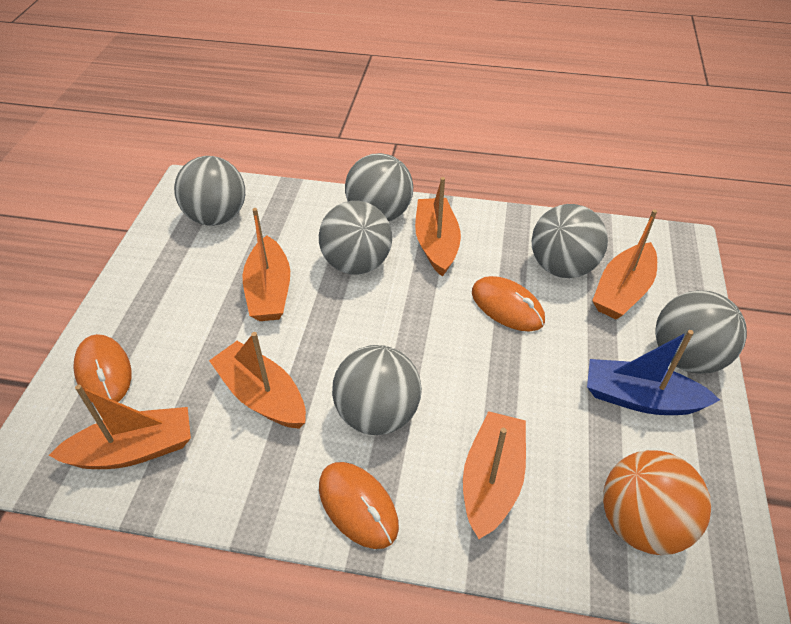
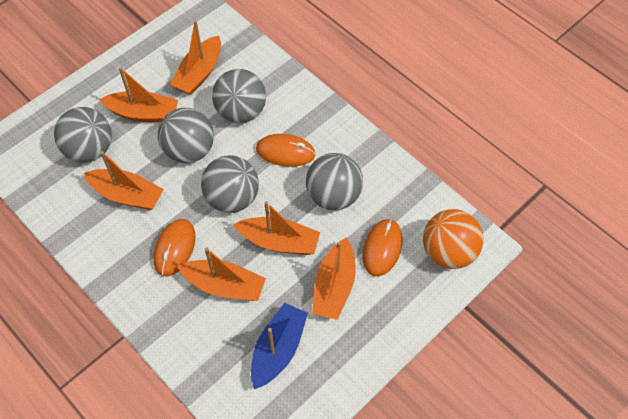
grey ball: [174,156,245,226] [319,201,392,274] [332,345,422,435] [345,153,413,221] [532,204,608,278] [655,290,747,374] = 6 -> [54,107,112,162] [158,108,214,163] [201,155,259,213] [212,69,266,123] [306,153,363,210] = 5

